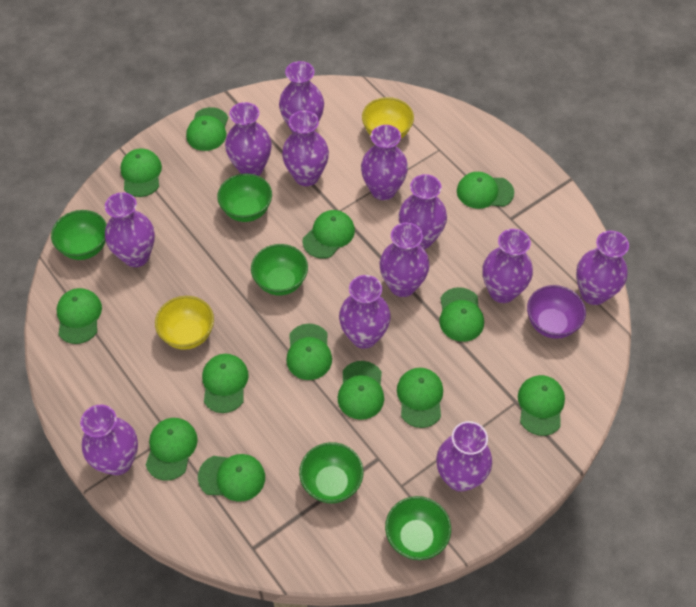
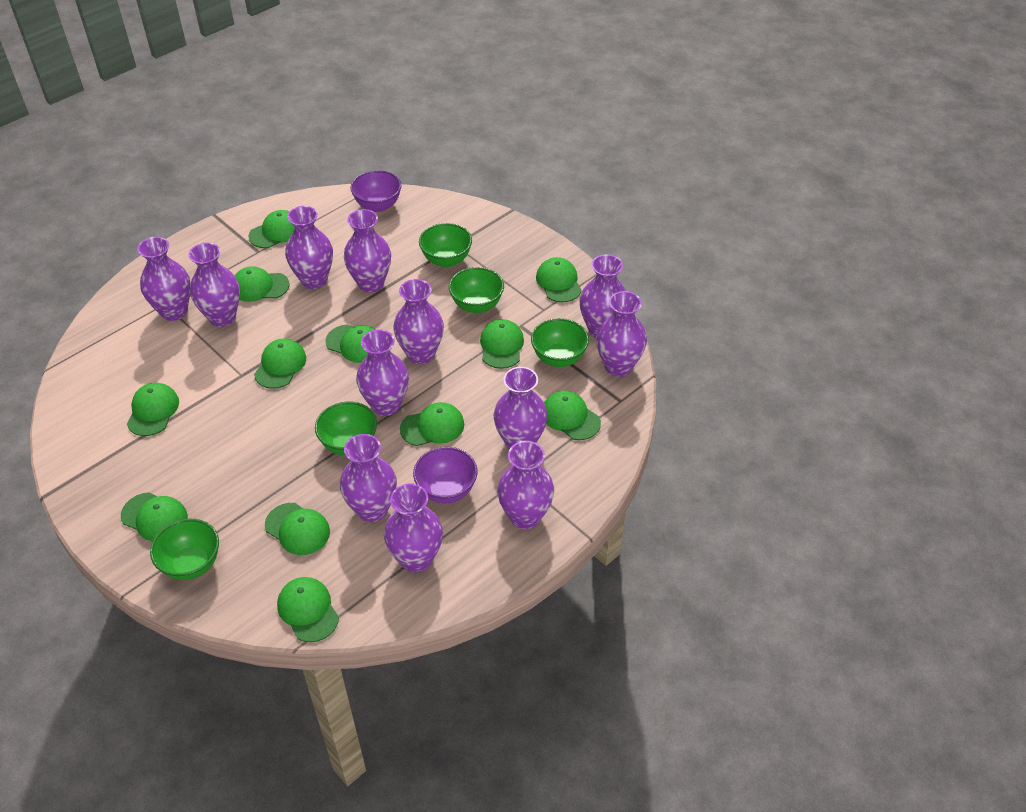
green cap: [57,288,102,344] [120,149,162,197] [146,418,198,481] [186,107,228,151] [198,454,265,502] [202,354,249,413] [286,324,332,380] [303,210,355,258] [338,361,384,420] [397,368,443,428] [439,287,484,342] [457,172,514,209] [518,375,565,436] = 13 -> [121,492,188,541] [127,383,179,436] [235,266,290,302] [248,210,295,248] [254,338,306,389] [265,503,330,555] [277,577,339,642] [325,324,376,363] [400,402,464,446] [480,319,524,369] [536,257,582,302] [544,391,601,440] = 12
purple bowl: [527,285,586,339] = 1 -> [350,170,401,212] [413,447,478,503] = 2
yellow bowl: [155,296,214,350] [362,97,414,139] = 2 -> none = 0

